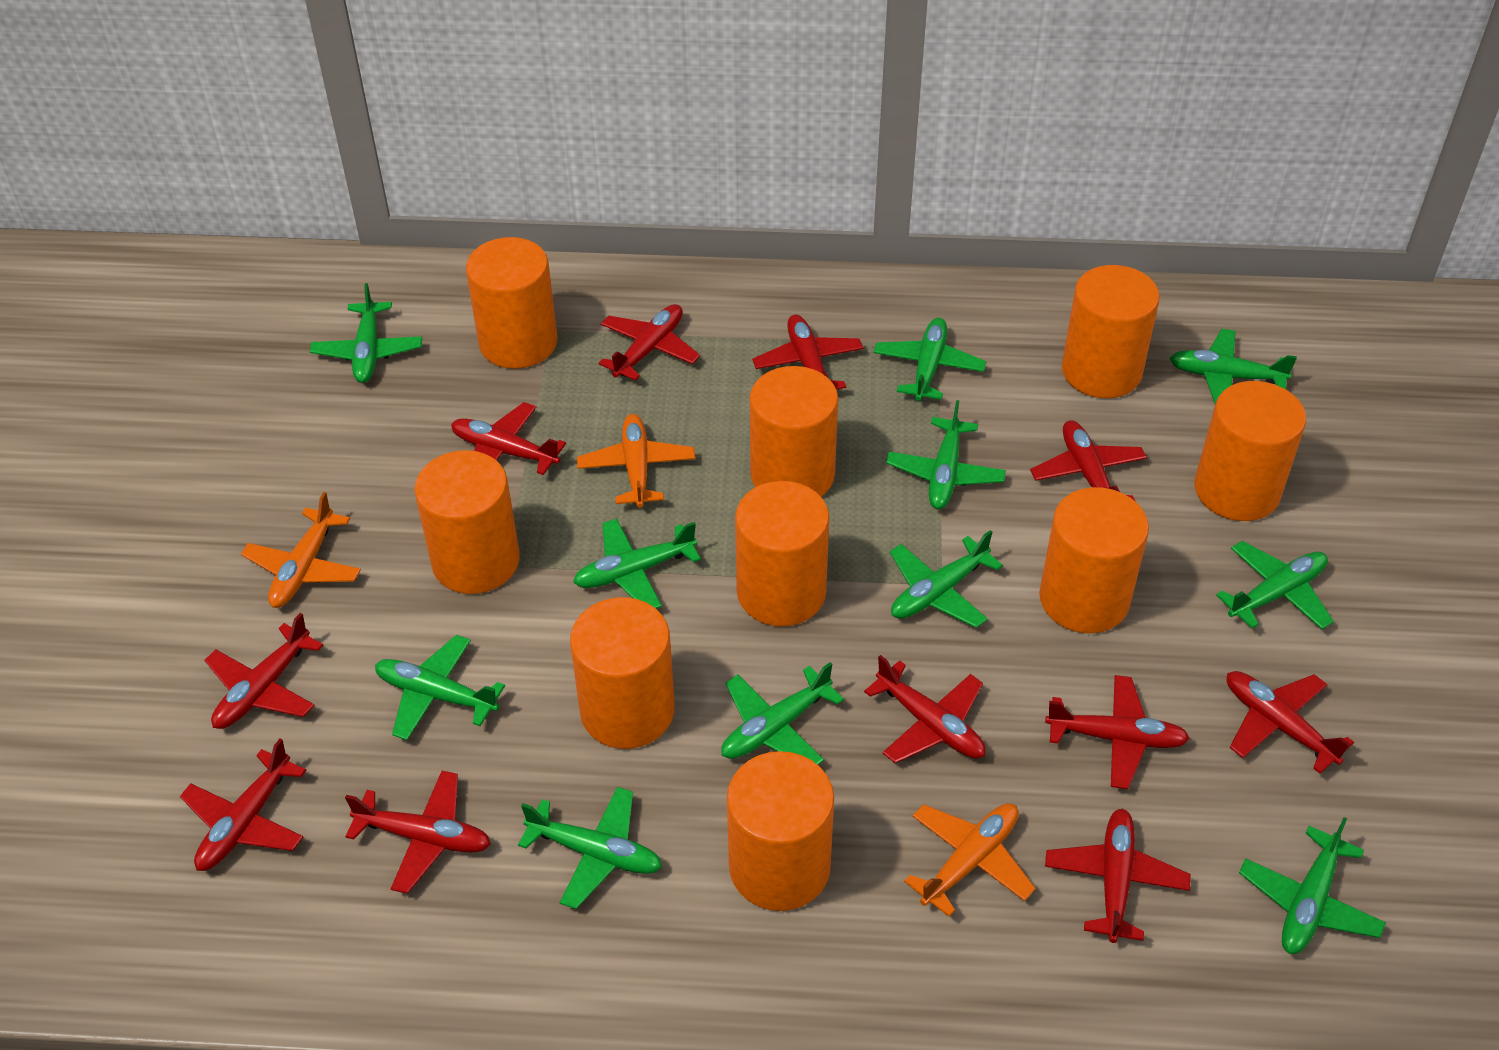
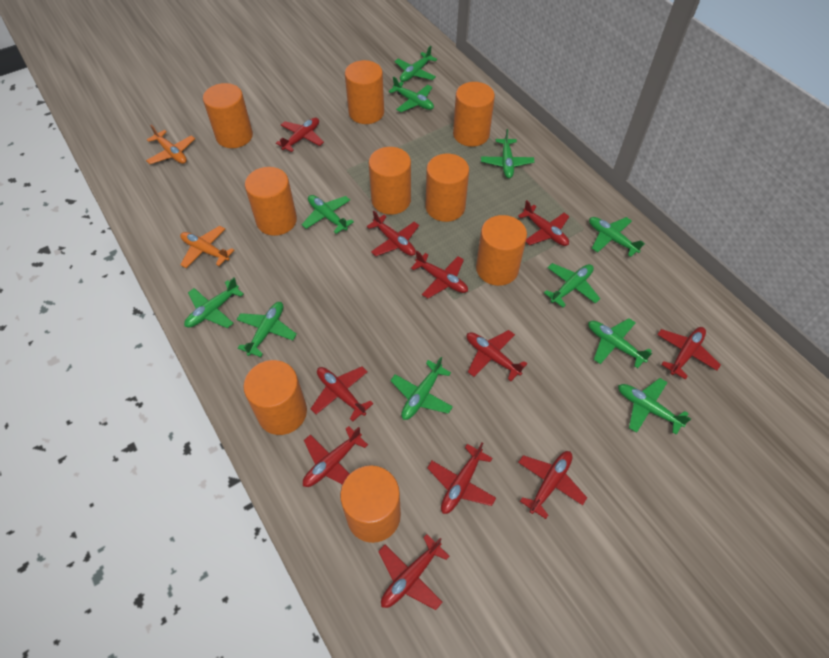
orange plane: [241,492,361,608] [577,414,695,508] [904,803,1036,917] = 3 -> [146,125,195,164] [180,226,234,268] = 2

